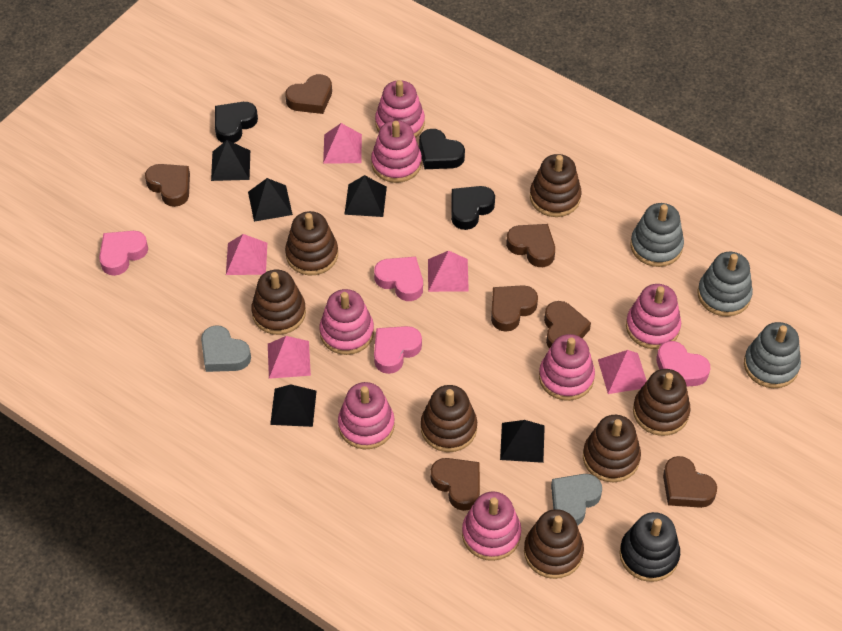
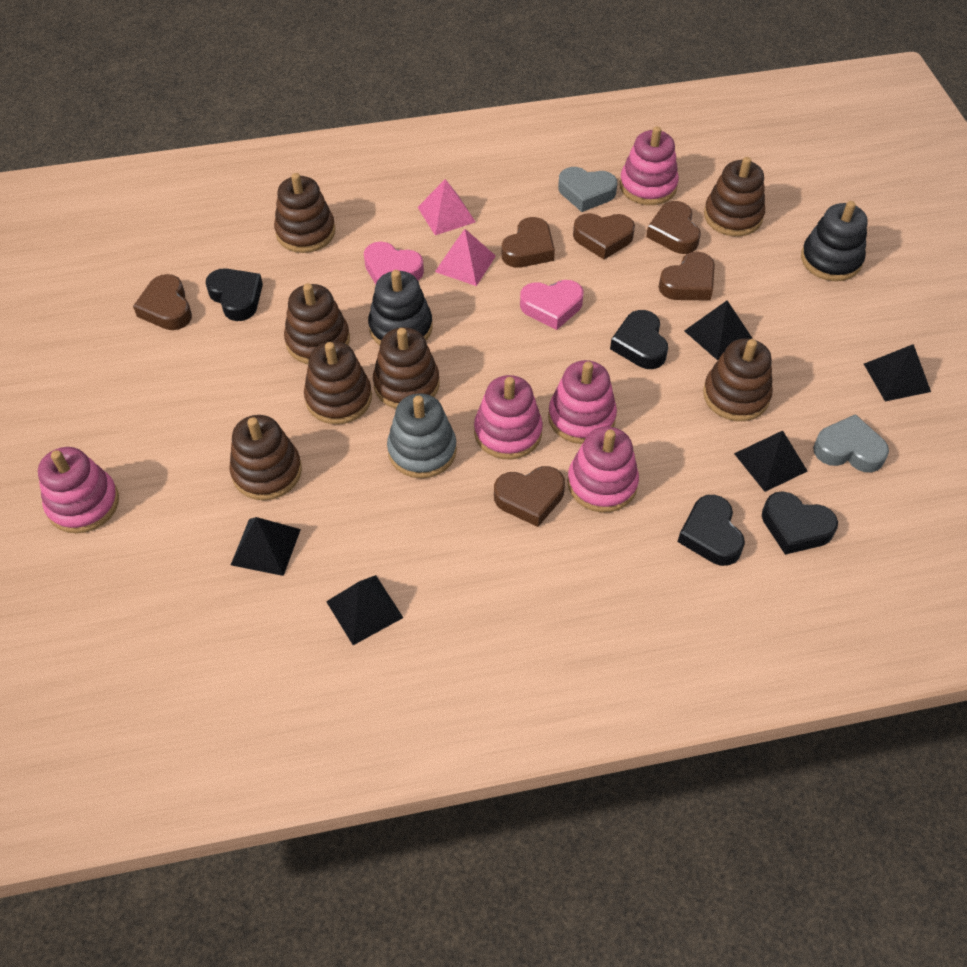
black heart: [215,102,258,143] [419,129,465,169] [451,186,495,230] = 3 -> [206,268,263,321] [610,310,668,369] [678,495,745,566] [762,491,838,555] = 4
black stacking toy: [619,512,680,582] = 1 -> [368,270,433,345] [801,201,868,281] = 2
brown heart: [145,164,190,207] [285,74,332,114] [430,458,480,511] [491,285,538,332] [506,224,555,267] [544,301,591,349] [663,456,717,508] = 7 -> [133,274,192,330] [494,466,565,527] [502,217,555,268] [573,213,635,259] [646,201,701,254] [659,252,715,301] = 6
grey stacking toy: [630,203,684,267] [697,252,753,317] [744,322,801,388] = 3 -> [387,393,457,478] = 1
pink heart: [99,231,148,276] [374,257,423,301] [374,326,422,374] [656,341,710,387] = 4 -> [364,242,424,285] [520,280,584,330] = 2
pink pyramid: [226,234,267,275] [268,336,311,379] [323,123,362,163] [428,251,469,292] [598,350,647,394] = 5 -> [418,179,476,235] [435,229,496,286] = 2
pink stacking toy: [319,289,374,355] [338,382,395,449] [371,120,422,183] [375,80,425,138] [462,491,521,561] [539,334,595,401] [626,284,681,349] = 7 -> [38,447,119,533] [474,375,543,459] [548,360,617,444] [567,427,639,513] [620,126,679,205] = 5

